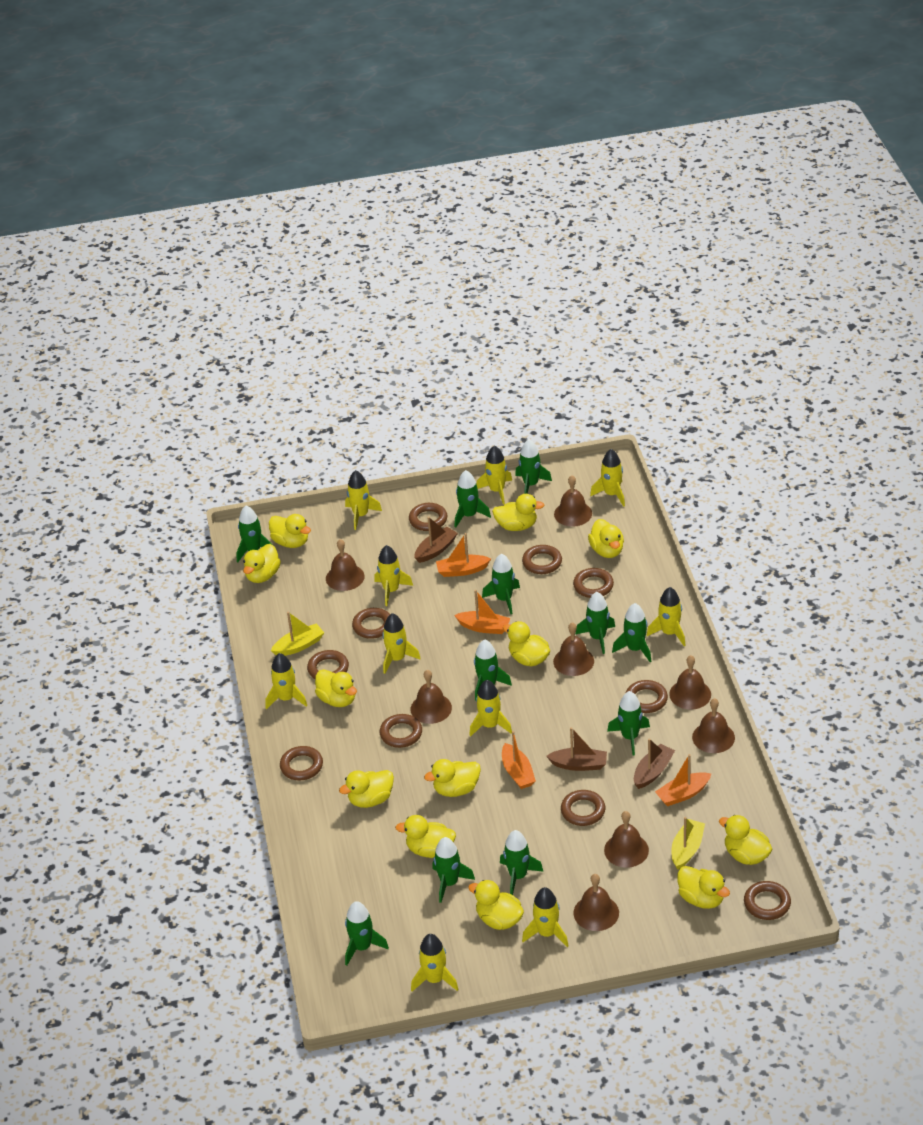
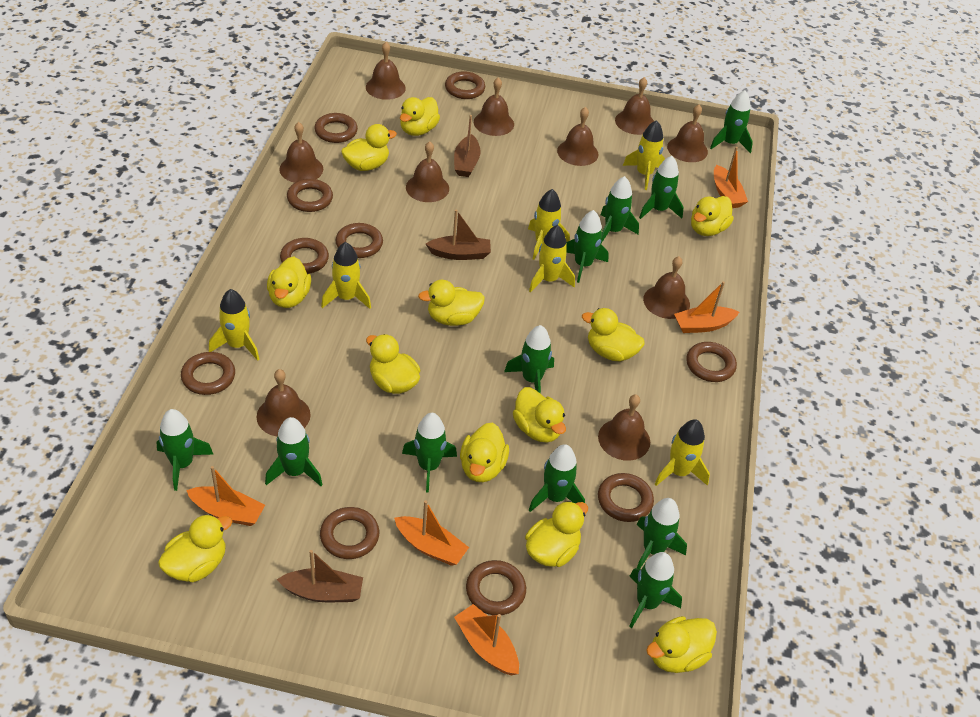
brown bell: [326,539,365,591] [411,670,452,724] [553,622,594,676] [554,475,592,527] [574,874,619,931] [604,811,649,868] [669,655,711,710] [692,698,735,753] = 8 -> [257,369,311,436] [279,122,323,183] [366,42,406,100] [406,141,449,202] [474,77,514,136] [557,107,598,166] [598,394,650,461] [615,77,654,135] [643,256,690,319] [667,105,708,162] = 10
orange boat: [436,533,491,577] [454,590,511,634] [502,731,536,789] [655,754,712,806] = 4 -> [186,466,265,526] [394,500,469,566] [454,604,519,675] [674,281,739,333] [714,147,748,208] = 5
yellow boat: [271,612,324,656] [671,817,705,869] = 2 -> none = 0
yellow rocket: [265,653,307,709] [345,470,382,530] [374,545,413,606] [382,613,421,674] [411,934,459,991] [469,680,512,737] [477,446,512,504] [522,887,569,947] [590,449,625,507] [647,587,686,646] = 10 -> [209,289,259,361] [321,242,371,309] [528,189,570,260] [529,225,575,293] [623,120,665,190] [655,419,710,486] = 6

